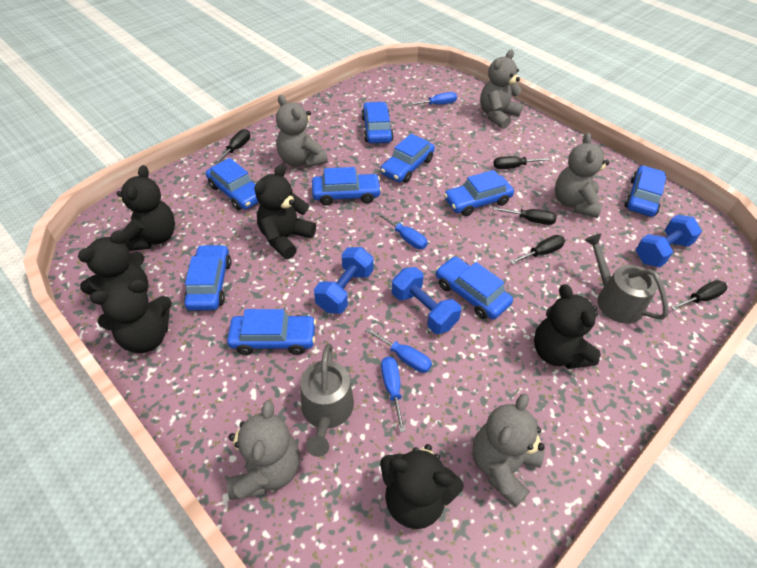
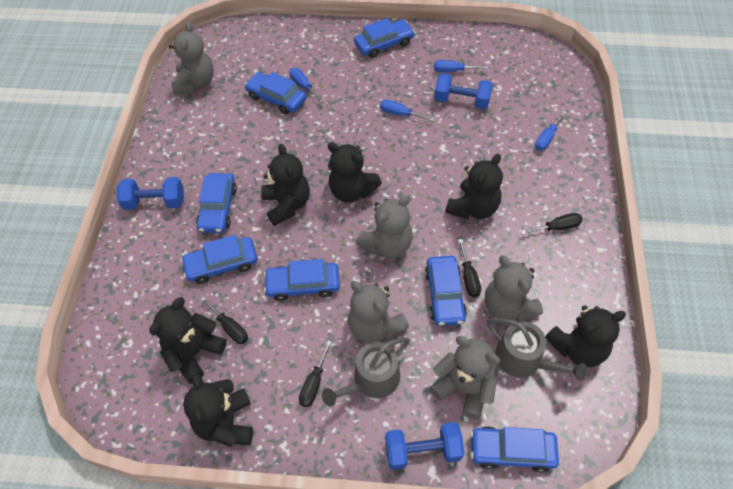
black screwdriver: [214,129,250,164] [493,156,549,169] [493,207,557,225] [510,235,565,264] [671,280,727,311] = 5 -> [200,296,248,344] [299,341,332,407] [458,239,481,297] [521,213,583,235] = 4
blue car: [184,244,231,311] [206,158,259,210] [227,309,316,355] [312,167,382,206] [361,102,394,143] [380,134,435,183] [436,256,513,319] [444,170,514,216] [624,165,666,217] = 9 -> [181,235,257,284] [196,173,237,233] [245,72,307,115] [264,259,340,301] [354,18,415,58] [425,256,467,326] [470,426,559,473] = 7

